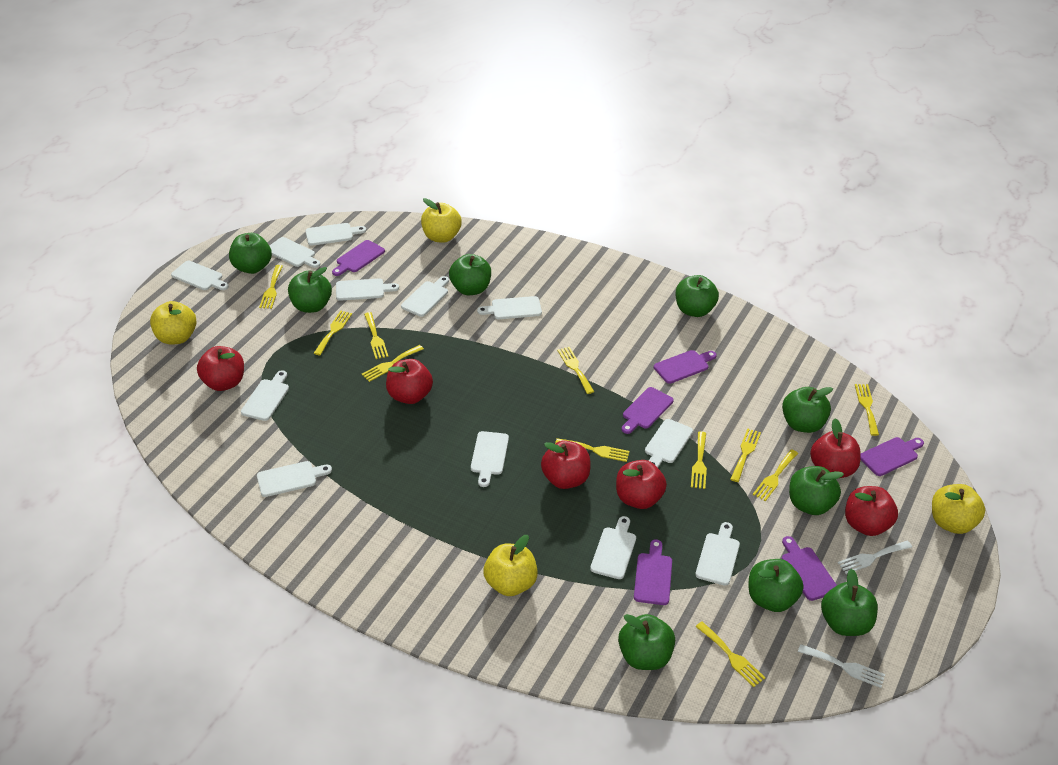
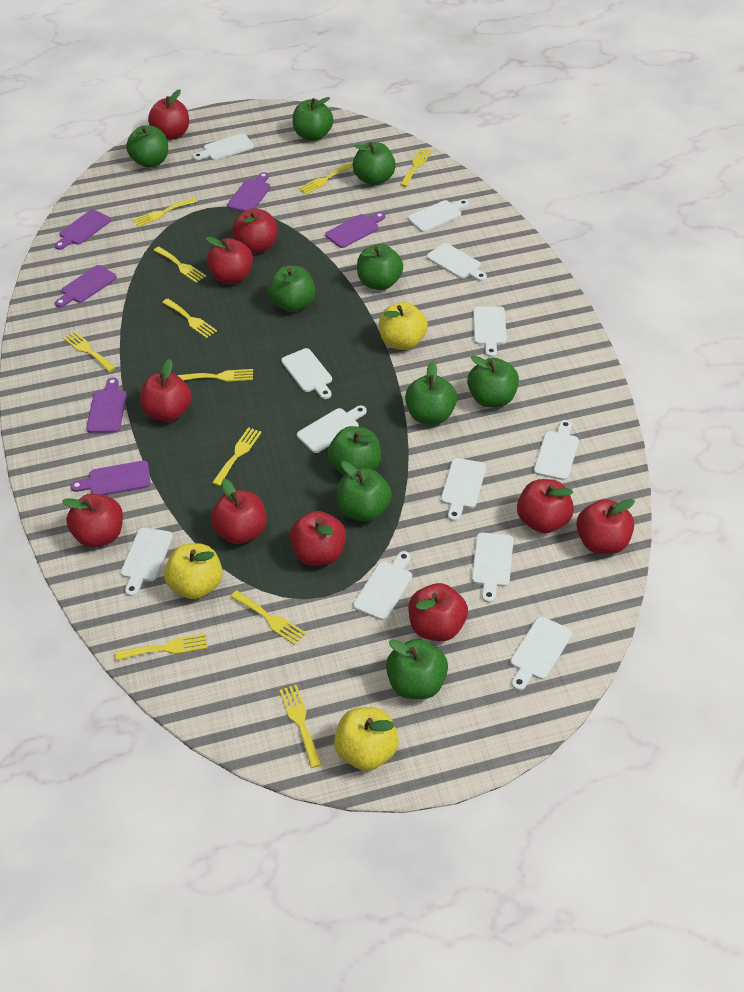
green apple: [229,233,272,274] [288,267,332,313] [449,254,491,295] [618,614,675,670] [675,275,719,317] [748,559,803,612] [782,387,833,433] [789,466,844,515] [821,569,878,636] = 9 -> [126,125,168,168] [268,266,315,312] [293,97,333,141] [328,426,381,475] [337,461,392,522] [352,142,396,186] [357,244,403,290] [386,639,448,699] [405,361,457,425] [467,355,519,407] = 10
red apple: [197,346,244,391] [386,359,433,404] [541,440,590,489] [616,460,667,509] [810,419,861,478] [845,486,898,536] = 6 -> [62,493,123,548] [140,359,192,422] [148,89,189,140] [205,236,253,284] [211,479,267,544] [232,208,277,253] [289,511,346,566] [408,583,468,641] [517,479,574,533] [576,499,635,554] = 10
white fork: [798,644,885,688] [838,541,912,574] = 2 -> none = 0
yellow apple: [150,301,197,344] [421,198,462,243] [484,535,538,596] [932,484,985,534] = 4 -> [164,543,223,599] [334,707,399,771] [379,302,428,350] = 3

